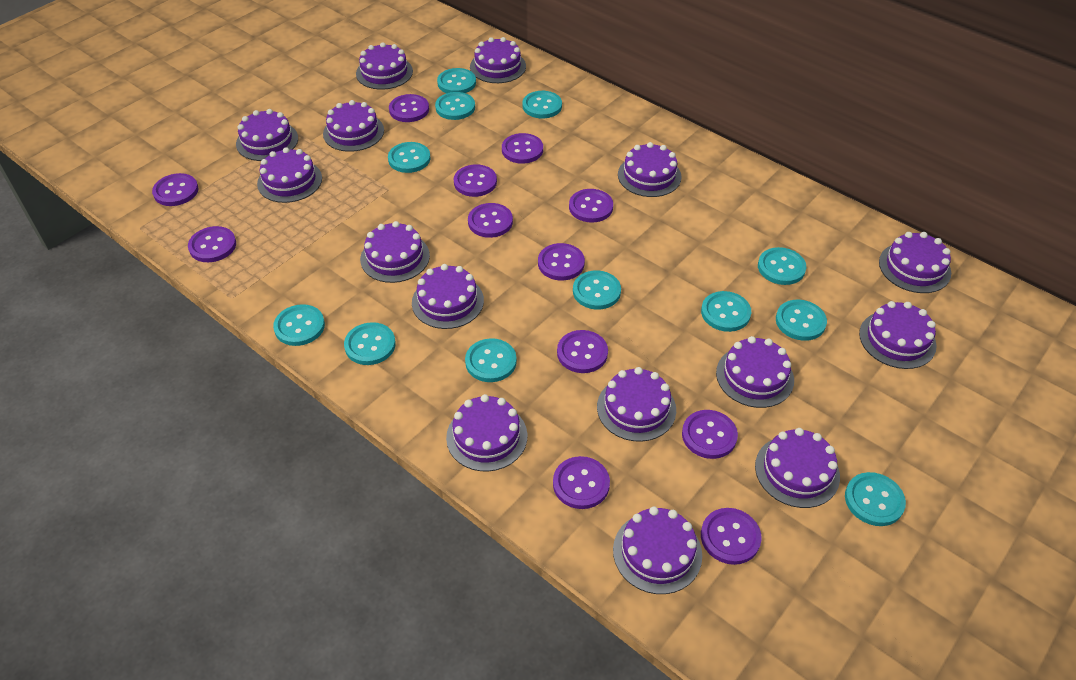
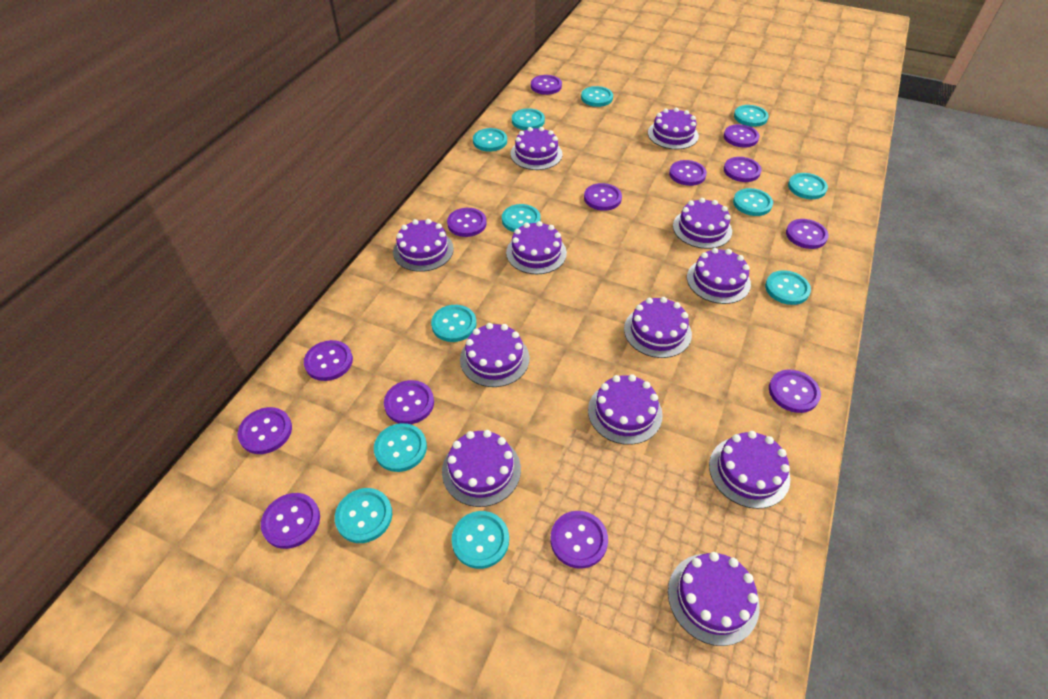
purple button: [152,173,199,206] [188,226,236,262] [389,94,429,122] [454,164,497,197] [468,203,513,238] [502,133,543,164] [538,243,585,280] [553,456,610,509] [557,330,608,373] [569,189,613,223] [682,410,738,459] [701,508,761,565] = 12 -> [237,407,292,454] [261,493,320,549] [304,340,353,381] [384,380,434,424] [447,208,487,237] [531,75,562,95] [550,511,608,569] [584,183,622,211] [669,160,707,186] [724,124,759,147] [724,157,761,182] [769,370,821,413] [786,219,829,249] = 13
purple cake: [236,109,298,161] [257,147,322,203] [323,100,384,152] [356,42,413,90] [360,221,430,283] [412,264,484,329] [446,394,527,472] [470,37,526,83] [597,367,676,442] [613,506,702,594] [618,142,682,197] [716,336,794,408] [755,428,840,508] [859,301,937,369] [879,232,951,293] = 15 -> [393,219,454,272] [442,430,521,507] [460,323,529,387] [506,221,567,274] [510,127,562,170] [588,374,663,445] [624,297,692,358] [648,108,699,150] [668,552,760,646] [673,198,732,249] [687,248,751,304] [709,431,790,509] = 12

